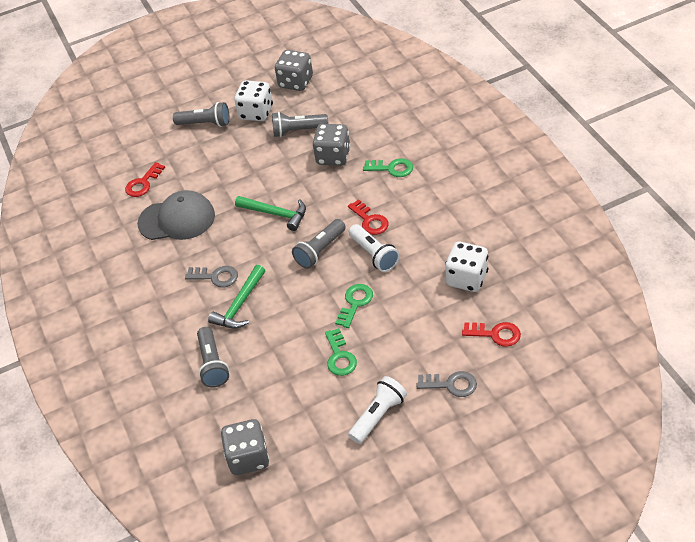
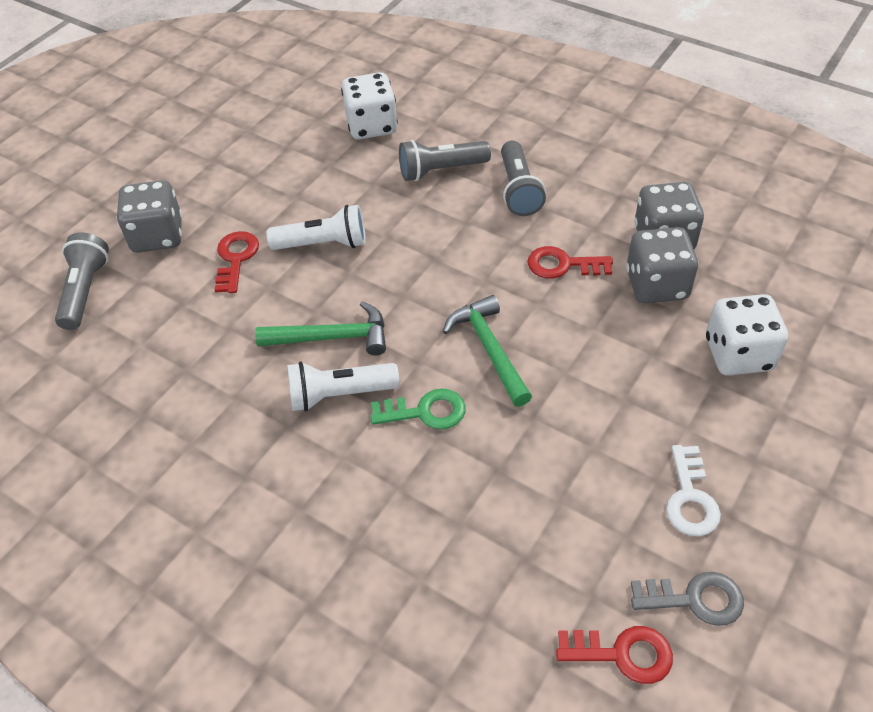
green key: [325,328,357,376] [335,284,373,328] [363,158,413,177] = 3 -> [370,388,466,430] = 1
grey cap: [137,190,215,240] = 1 -> none = 0
grey flashlight: [173,102,229,127] [197,327,229,388] [272,112,328,137] [292,219,346,269] = 4 -> [55,232,109,330] [399,140,491,181] [501,141,546,216] = 3
grey key: [185,266,238,287] [417,371,477,397] = 2 -> [631,572,744,626] = 1
white key: none = 0 -> [666,445,721,536] = 1

